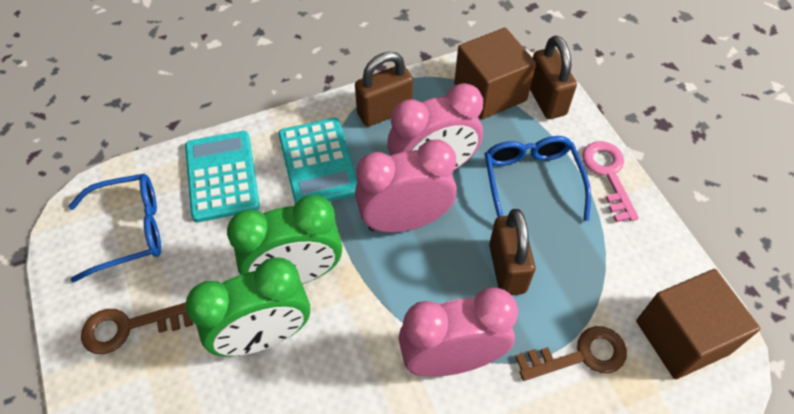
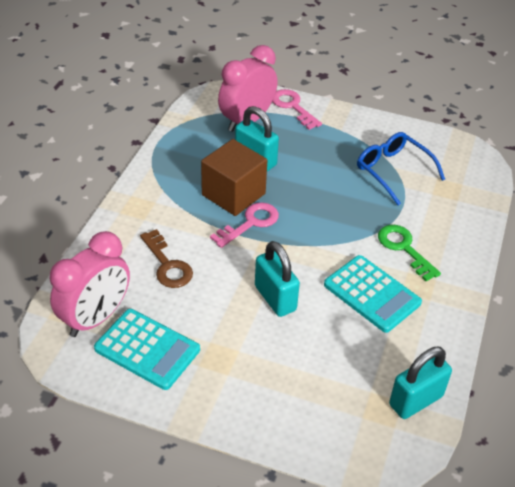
blue glasses: [68,174,161,282] [485,136,591,221] = 2 -> [357,132,445,205] = 1
brown cube: [454,28,536,119] [636,269,760,379] = 2 -> [201,139,267,216] = 1
brown key: [81,302,193,354] [515,326,627,381] = 2 -> [140,229,193,288] = 1
brown padlock: [355,52,413,127] [489,209,536,295] [530,35,577,119] = 3 -> none = 0
green clock: [185,257,310,357] [227,195,342,284] = 2 -> none = 0
green key: none = 0 -> [378,225,441,281] = 1
pink clock: [355,140,457,233] [387,83,483,170] [398,287,518,377] = 3 -> [49,231,130,337] [218,45,277,132] = 2
pink key: [582,141,639,222] = 1 -> [210,202,279,248] [272,89,322,130] = 2
turquoise padlock: none = 0 -> [235,106,279,171] [255,241,300,317] [389,347,452,419] = 3

